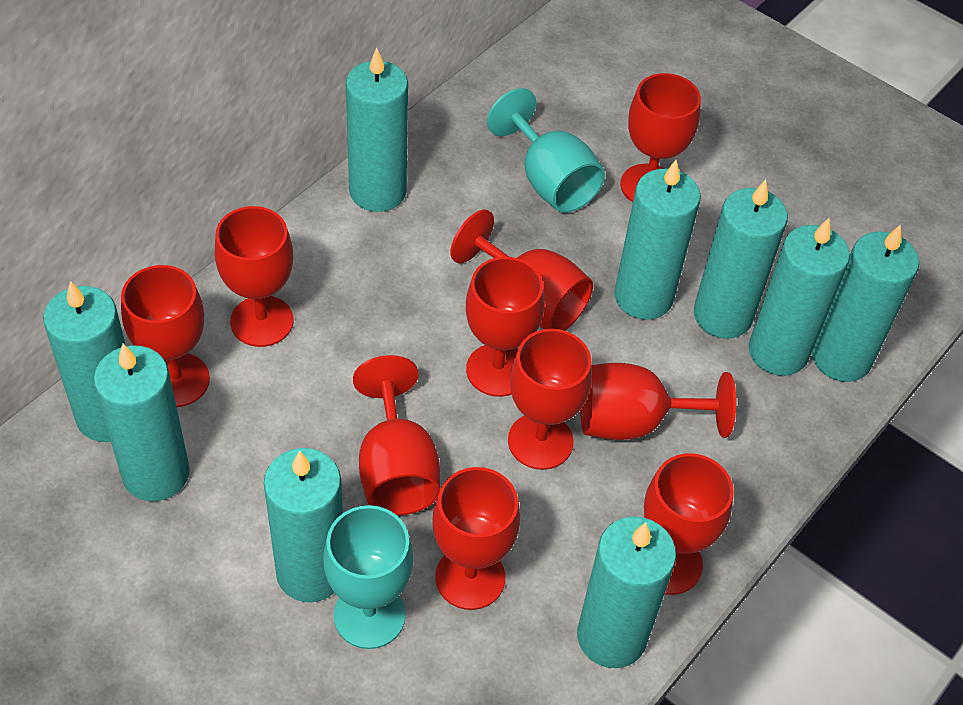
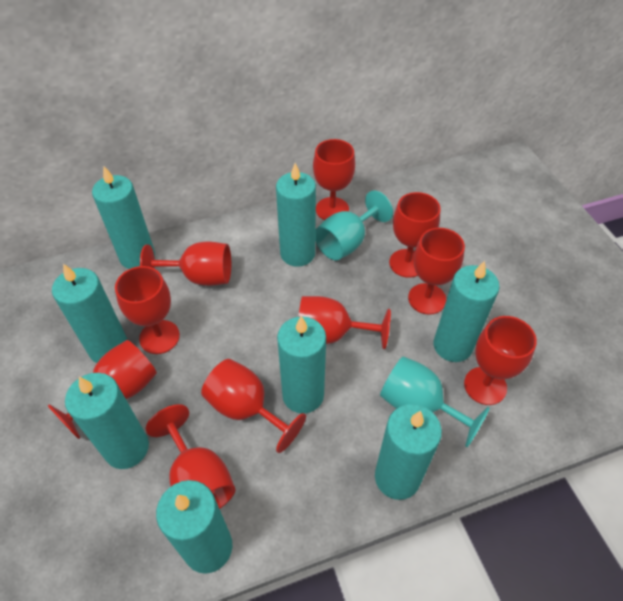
turquoise candle: [43,281,126,442] [94,343,190,501] [264,448,343,602] [346,48,408,212] [577,517,676,668] [614,160,701,320] [694,179,788,339] [749,218,850,376] [812,224,919,382] = 9 -> [52,264,128,363] [65,373,149,469] [92,166,155,269] [156,480,232,574] [276,163,316,267] [277,316,326,413] [375,404,442,500] [433,261,500,362] = 8

